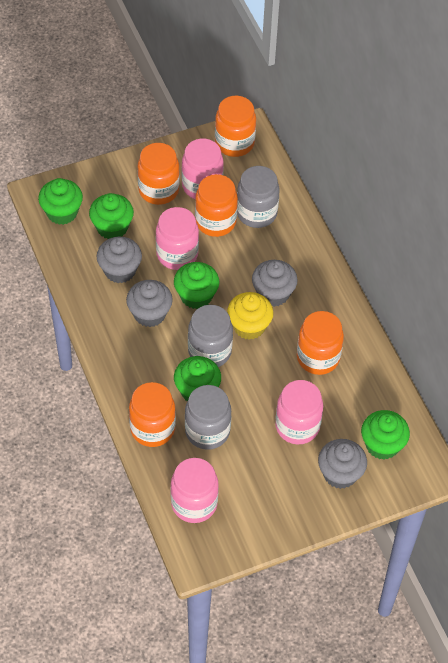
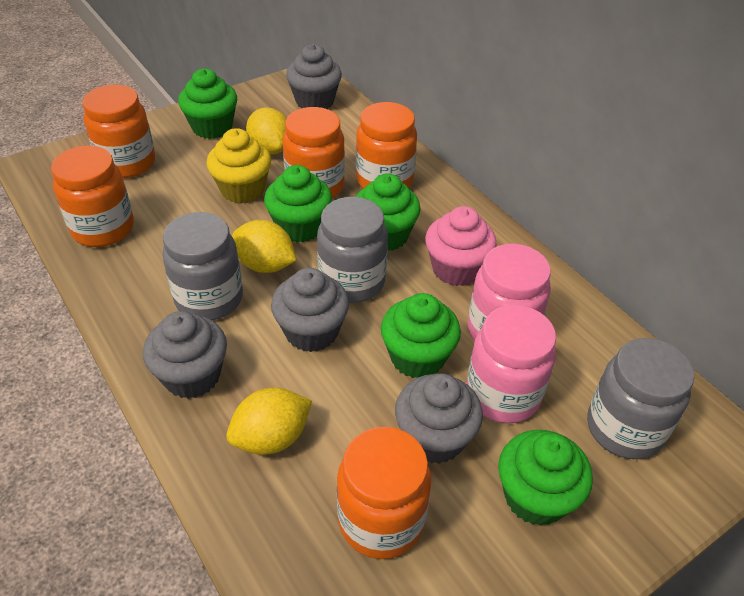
pink cupcake: none = 0 -> [425,206,497,286] = 1
pink jar: [156,207,199,270] [170,458,219,523] [182,139,224,199] [275,380,323,444] = 4 -> [467,305,556,423] [468,244,551,341] = 2
yellow lemon: none = 0 -> [226,388,312,455] [232,220,296,273] [246,107,287,155] = 3

